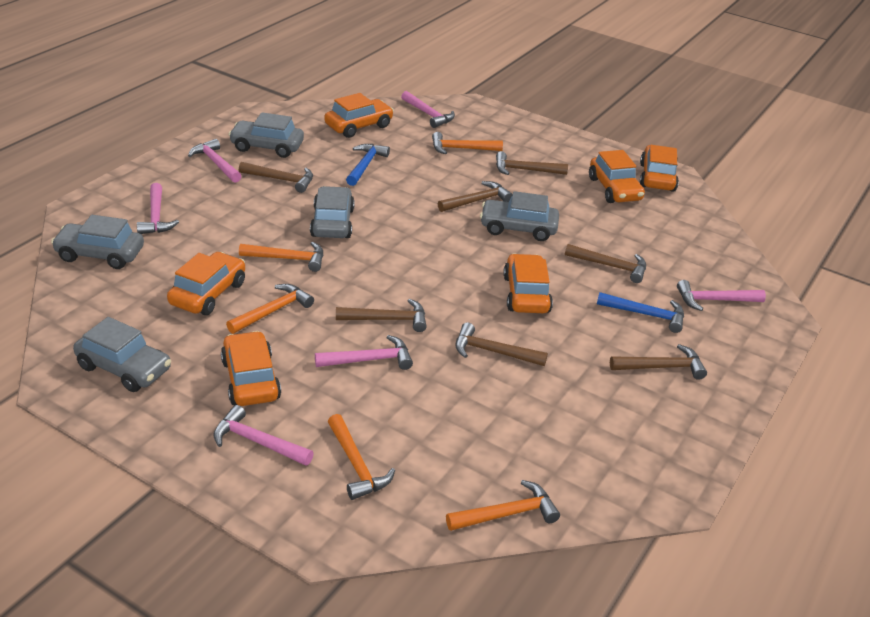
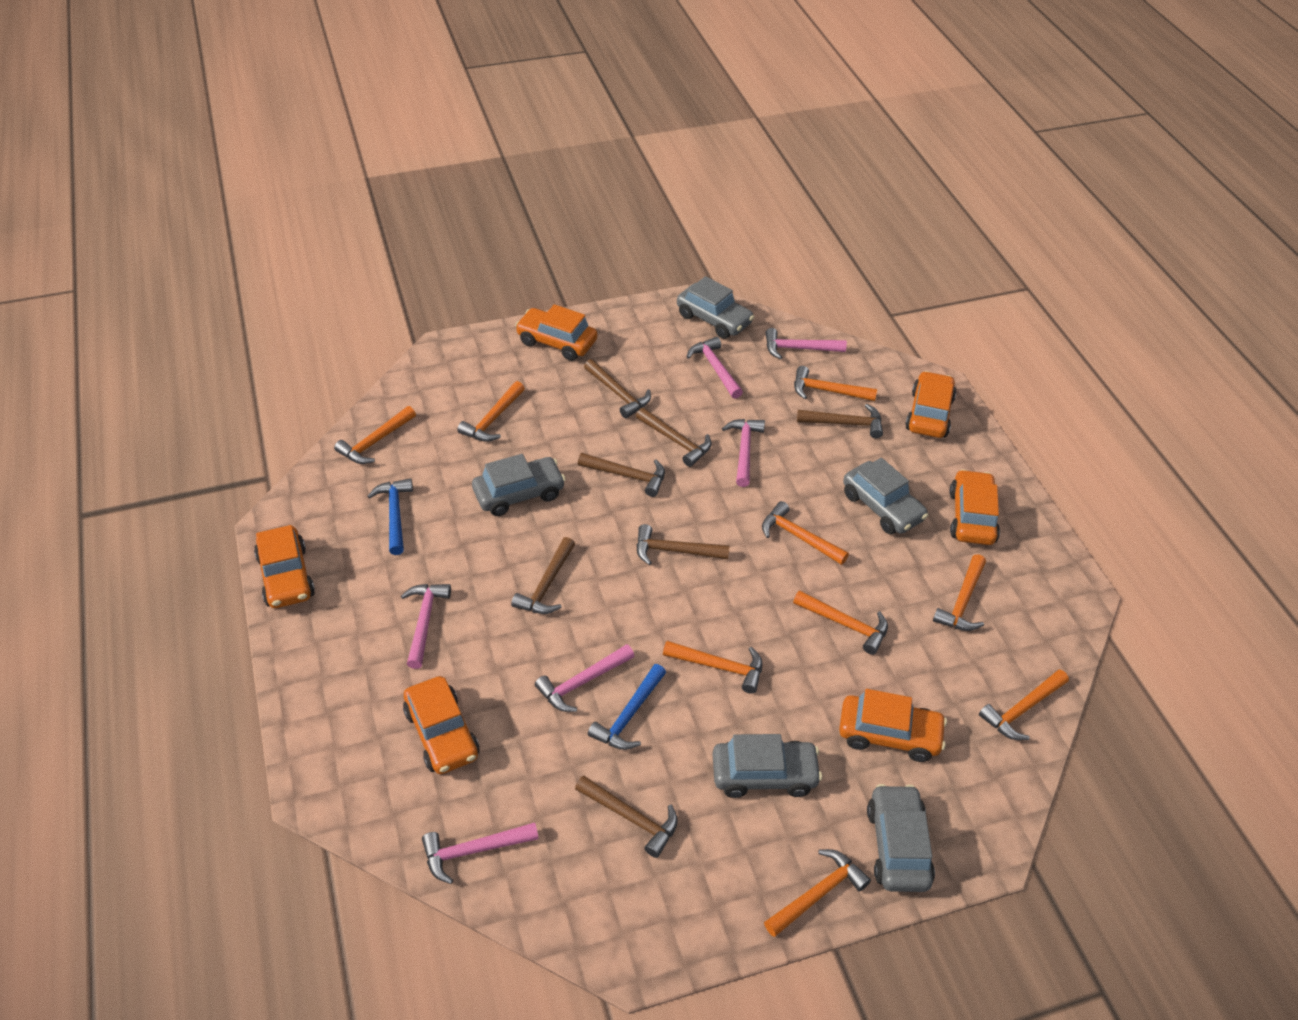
orange hammer: [226,284,314,334] [239,242,323,272] [328,414,395,500] [432,132,503,154] [446,480,560,531] = 5 -> [334,406,416,464] [457,381,525,442] [663,641,762,694] [762,501,849,565] [764,849,871,937] [793,590,888,655] [794,366,877,401] [933,554,986,631] [979,670,1069,740] = 9

